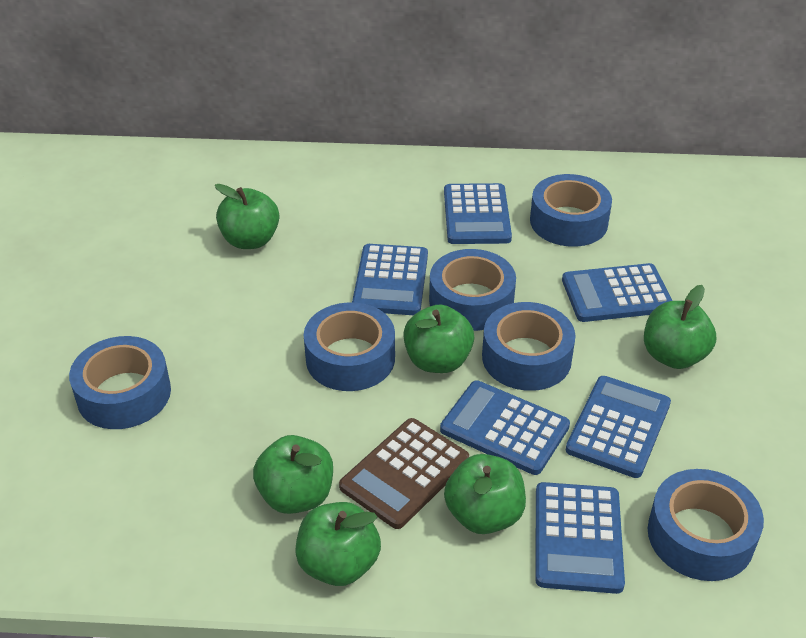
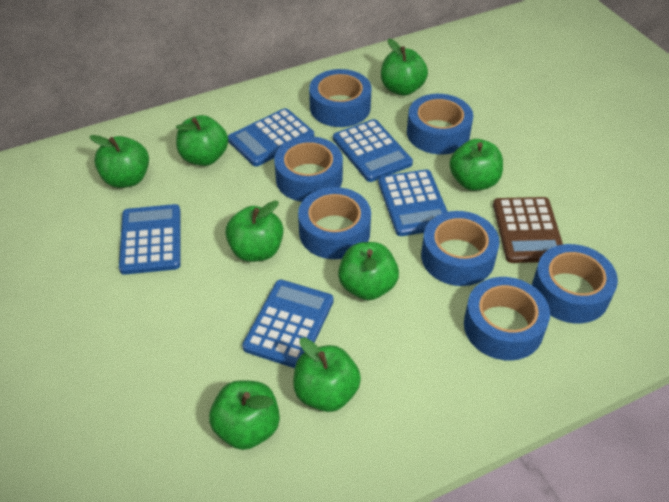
blue calculator: [352,244,428,315] [440,381,570,475] [444,183,512,244] [535,482,625,594] [562,263,673,322] [566,376,671,478] = 6 -> [119,204,181,275] [228,108,314,167] [242,280,334,368] [333,119,413,182] [378,170,448,236] = 5
blue tape: [69,336,171,429] [304,302,395,391] [429,249,516,331] [482,302,576,391] [530,174,612,247] [648,469,764,581] = 6 -> [274,136,343,202] [298,187,371,259] [309,69,371,127] [407,94,473,154] [421,211,500,286] [464,277,550,361] [532,244,618,323] = 7
green apple: [215,184,279,249] [253,435,333,514] [295,502,381,586] [403,304,474,373] [444,454,526,534] [644,285,716,369] = 6 -> [90,135,149,188] [176,115,228,166] [209,380,280,450] [225,201,283,262] [293,338,361,412] [338,242,399,300] [381,39,428,96] [449,139,503,191] = 8

